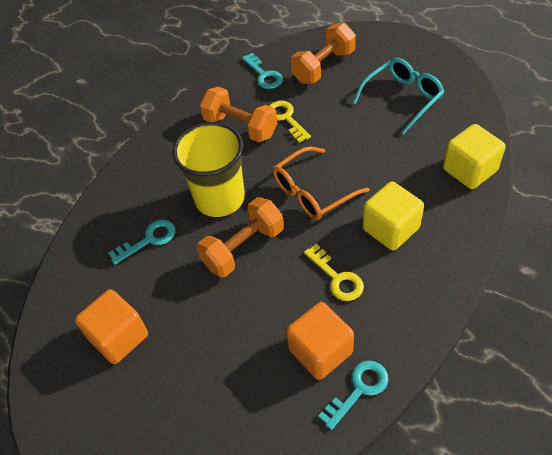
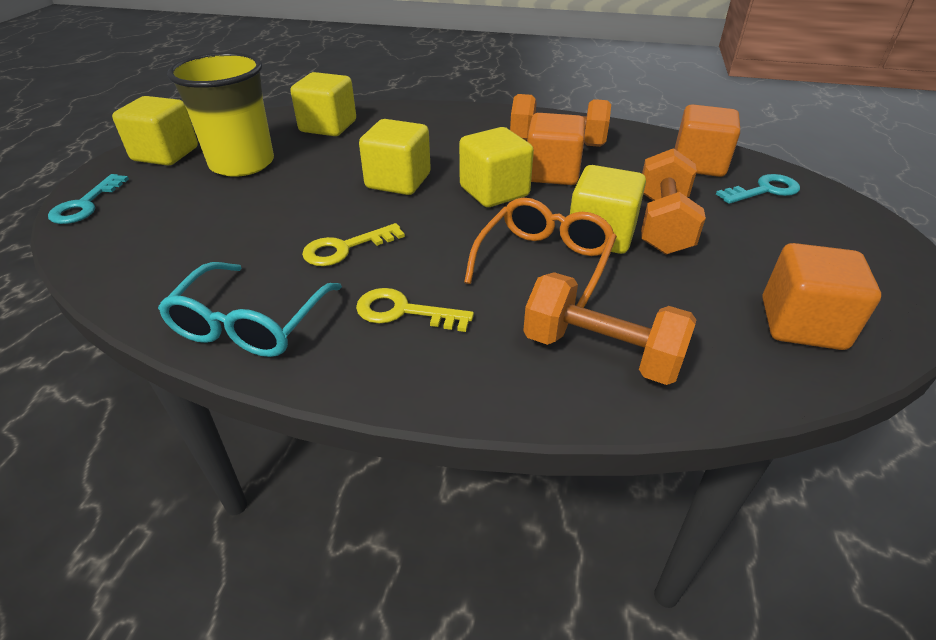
orange cube: [75,289,148,364] [286,302,354,380] = 2 -> [527,113,585,185] [675,104,740,177] [762,243,881,350] = 3
turquoise key: [108,220,175,265] [242,52,283,89] [318,360,389,430] = 3 -> [48,174,129,224] [716,174,800,204] = 2
yellow cube: [362,181,424,251] [443,124,506,189] = 2 -> [112,96,198,166] [290,72,356,136] [359,119,431,195] [459,127,534,207] [570,165,646,254] = 5

